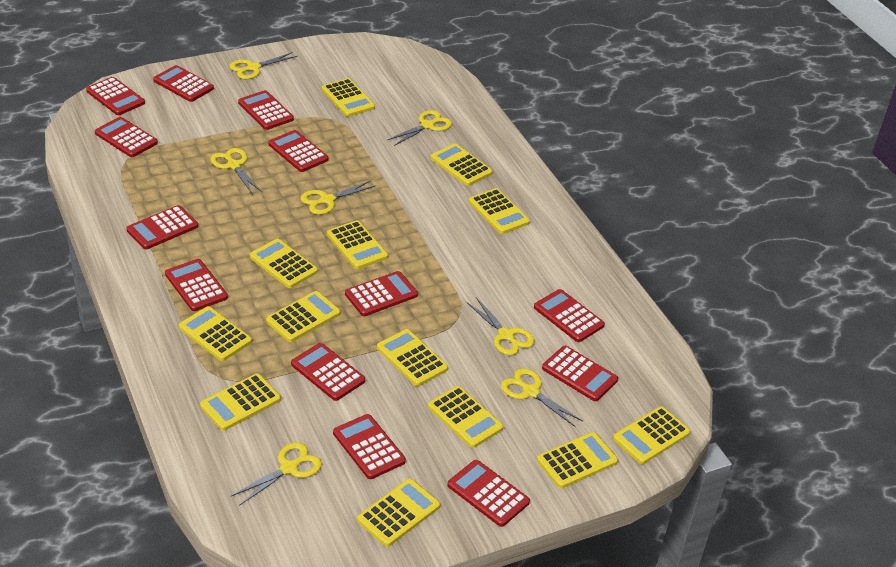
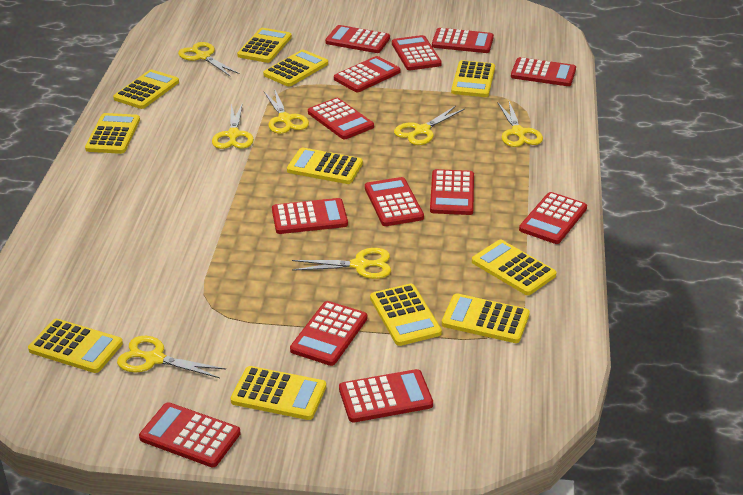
yellow calculator: [179,306,252,361] [200,373,281,431] [250,239,318,288] [266,291,340,342] [322,78,375,117] [327,220,388,269] [357,479,440,547] [377,329,448,386] [428,386,503,448] [431,144,492,186] [469,188,530,234] [537,432,618,488] [613,406,690,464] = 13 -> [28,319,123,373] [85,113,140,154] [113,69,179,109] [231,366,326,420] [237,28,292,63] [263,50,328,87] [287,147,363,184] [370,284,442,346] [442,293,530,343] [451,60,495,97] [472,240,556,295] = 11

